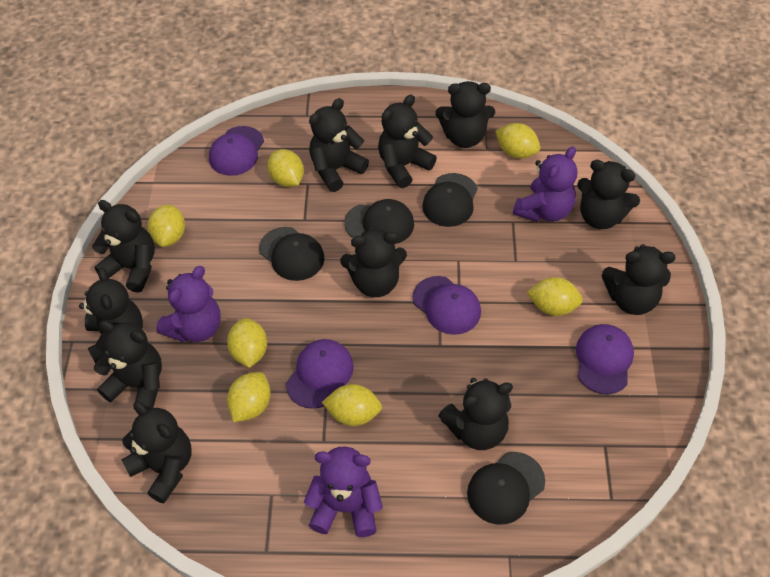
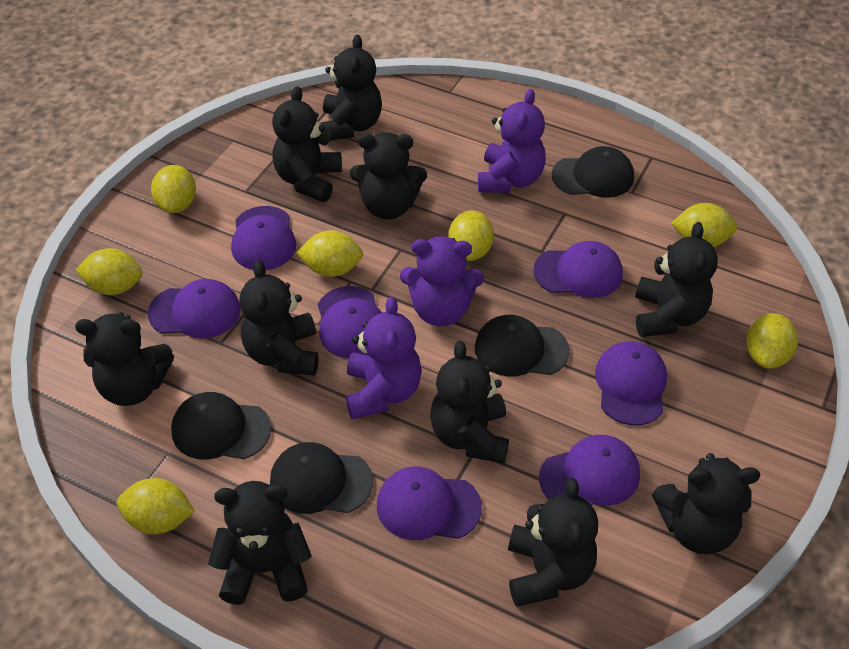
black teddy bear: [79,268,143,364] [92,200,155,293] [94,321,162,409] [121,402,192,503] [309,98,369,192] [340,228,407,297] [378,95,437,188] [436,81,495,148] [439,378,513,450] [577,160,640,229] [601,244,676,315] = 11 -> [75,312,174,406] [208,481,312,605] [239,260,319,376] [272,86,342,202] [320,35,382,140] [350,132,427,220] [430,341,509,463] [508,478,598,607] [635,222,718,337] [652,453,761,554] = 10
purple cap: [209,126,264,176] [286,339,354,409] [413,276,481,335] [576,324,634,394] = 4 -> [148,279,241,339] [231,206,296,270] [318,286,382,359] [377,467,482,540] [533,241,623,298] [539,435,640,506] [595,341,667,426] = 7

